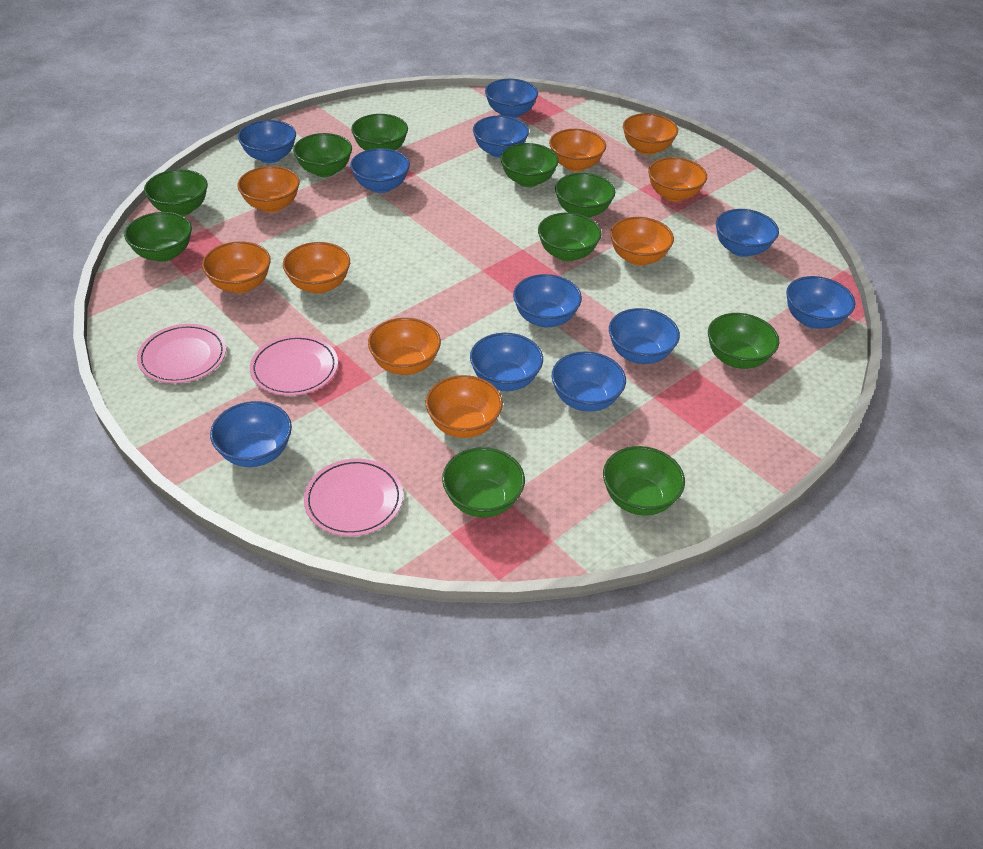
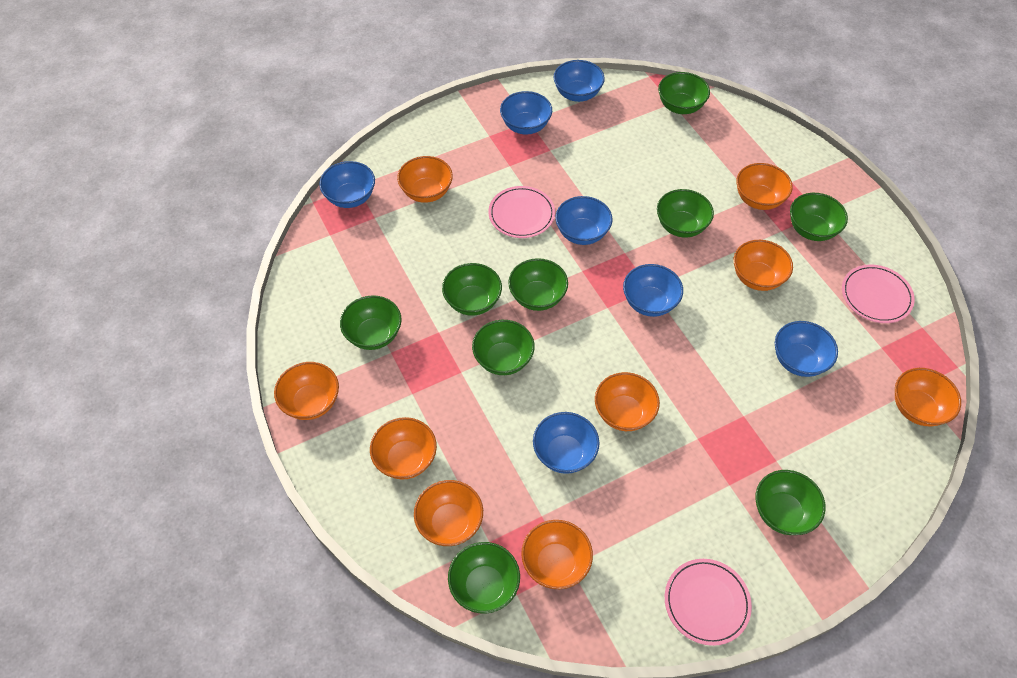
blue bowl: [210,401,292,467] [238,120,296,163] [350,148,410,193] [470,333,543,391] [473,116,529,158] [485,79,538,118] [513,274,582,327] [552,352,626,412] [609,308,680,364] [716,209,779,257] [786,276,856,329] = 11 -> [319,161,375,208] [500,91,552,134] [533,412,599,474] [554,60,605,102] [555,196,612,245] [623,264,683,317] [775,321,838,377] = 7
green bowl: [124,212,192,262] [144,169,208,216] [293,133,352,177] [351,114,408,150] [442,447,525,518] [500,143,559,187] [538,213,602,261] [555,173,615,218] [603,446,685,516] [708,313,779,369] = 10 -> [340,295,402,350] [442,263,502,316] [448,542,520,614] [472,320,535,375] [508,258,568,311] [657,189,714,238] [658,72,710,114] [755,470,826,535] [790,193,848,241] = 9

